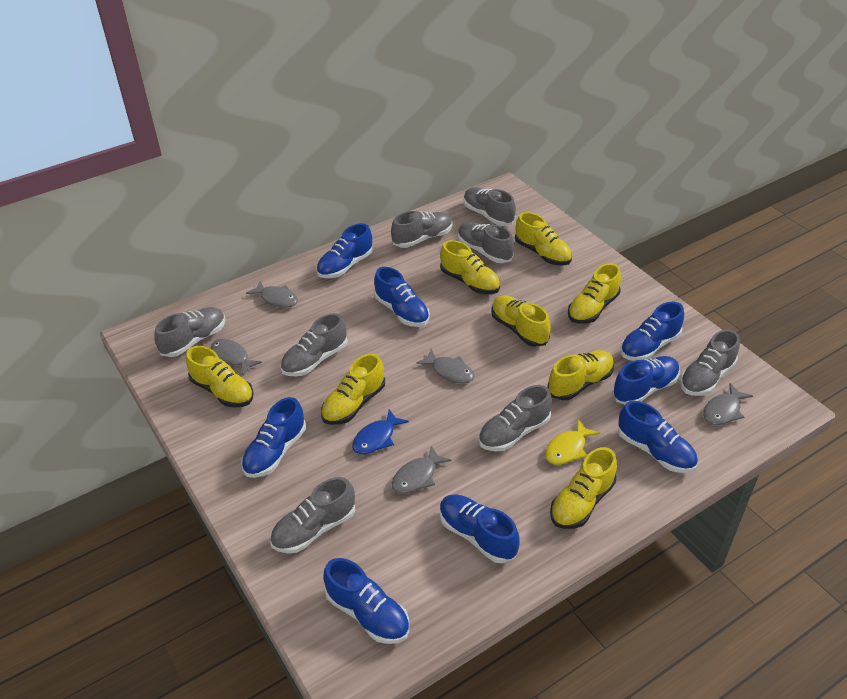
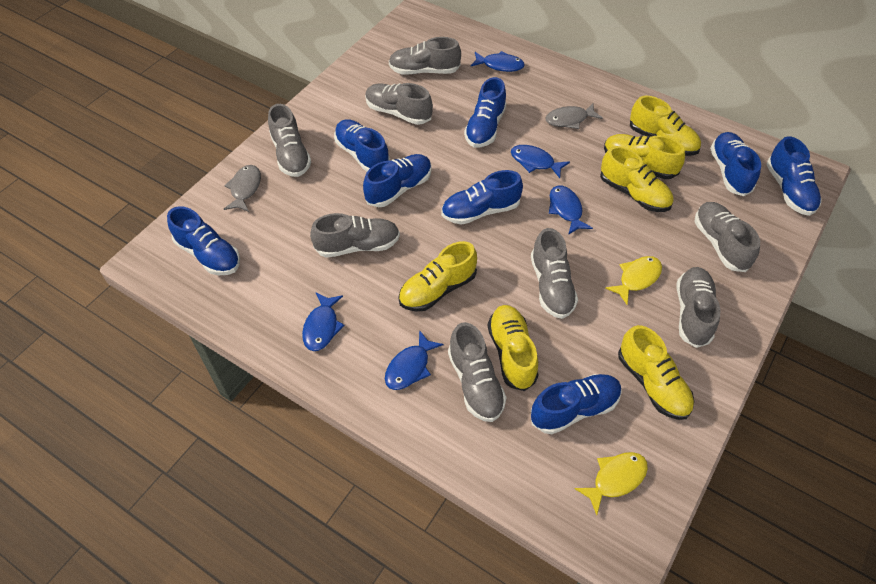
blue fish: [352,409,409,454] = 1 -> [302,293,345,351] [385,330,443,390] [471,51,525,72] [511,145,570,178] [549,185,593,235] = 5
grey fish: [211,339,262,376] [246,281,298,308] [392,446,451,494] [416,349,474,383] [703,383,753,425] = 5 -> [224,165,261,212] [546,103,603,129] = 2
yellow fish: [545,419,600,465] = 1 -> [575,452,648,515] [605,256,662,305] = 2
yellow shoe: [186,346,254,408] [321,354,385,425] [440,240,500,294] [491,296,551,347] [515,212,572,266] [547,350,614,400] [550,447,617,529] [568,263,621,324] = 8 -> [398,241,477,311] [488,305,539,391] [600,146,673,212] [604,134,685,179] [618,325,694,420] [630,95,701,156] = 6

